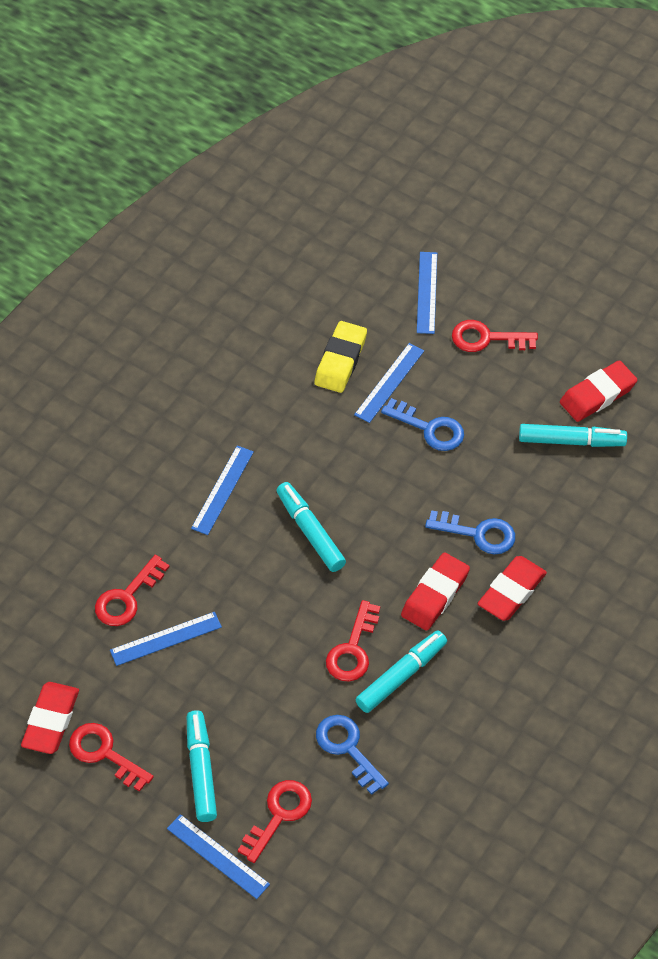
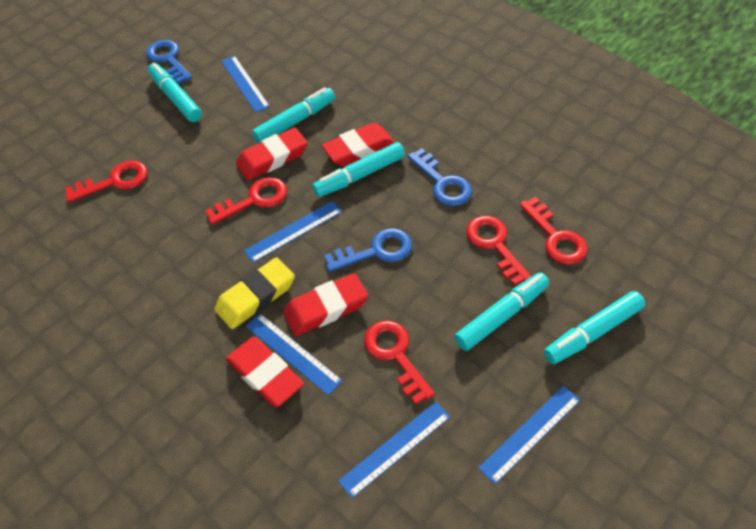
turquoise marker: [187,710,217,822] [276,482,346,572] [355,630,447,713] [519,424,627,447] = 4 -> [148,63,202,122] [252,87,335,144] [312,142,405,197] [454,272,549,351] [544,291,645,364] = 5

